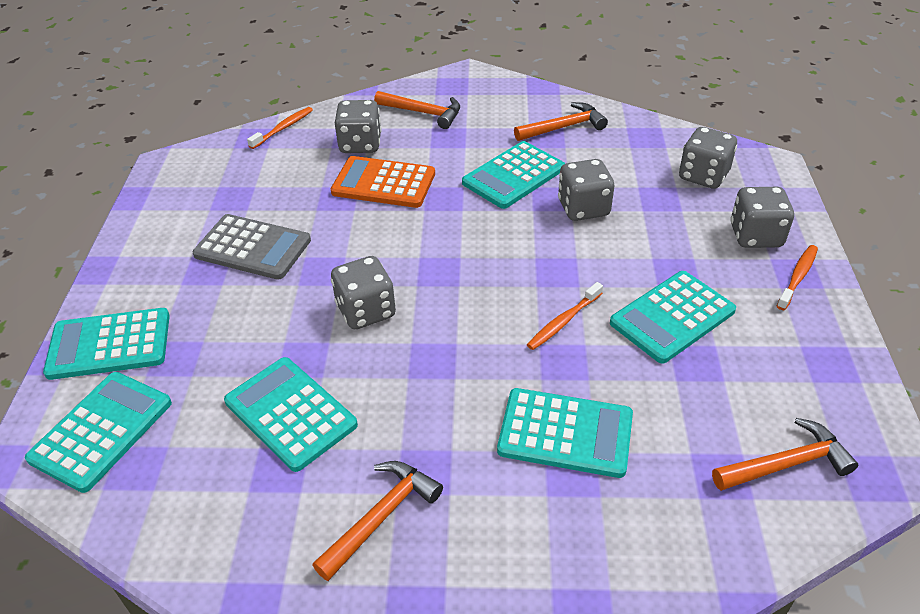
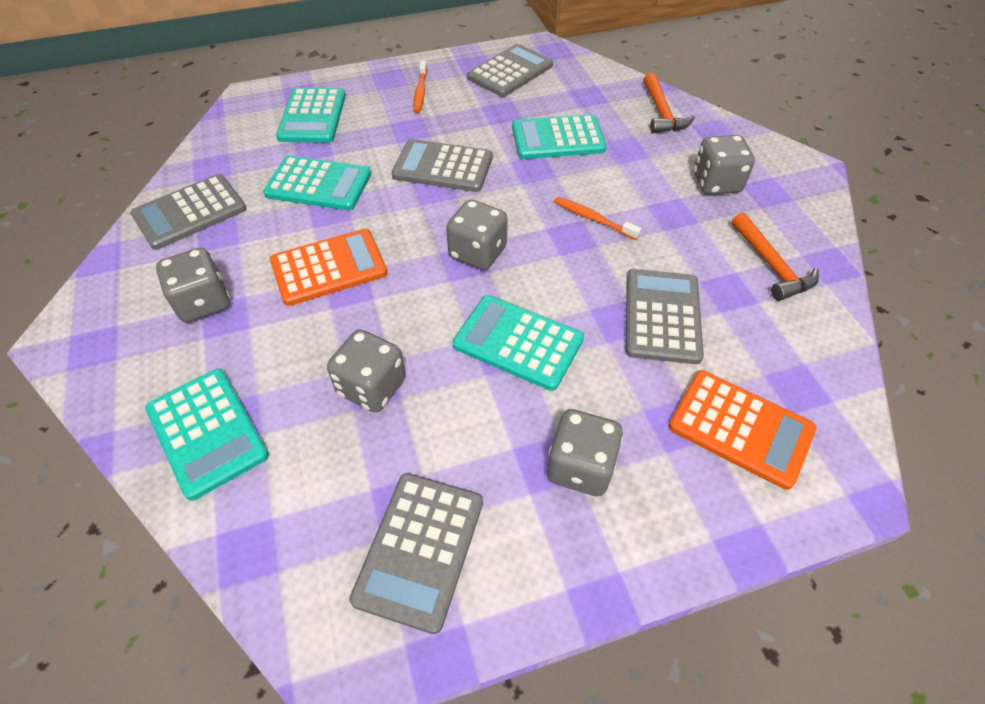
grey calculator: [193,214,311,280] = 1 -> [130,174,247,250] [349,473,483,634] [392,139,493,192] [467,44,553,97] [626,269,704,364] = 5
orange calculator: [331,156,435,208] = 1 -> [270,229,388,306] [668,370,817,490] = 2
orange hammer: [312,461,443,581] [374,91,460,129] [514,102,608,141] [712,418,858,491] = 4 -> [643,73,695,133] [732,213,819,301] = 2
orange toothbrush: [247,107,313,149] [527,282,603,350] [777,245,818,310] = 3 -> [413,61,427,113] [554,197,641,240] = 2
turquoise calculator: [25,372,172,493] [43,308,170,380] [224,357,358,472] [462,141,565,209] [497,388,633,478] [610,271,736,364] = 6 -> [145,369,269,501] [263,156,371,210] [276,88,346,143] [452,295,584,391] [512,114,607,159] = 5

